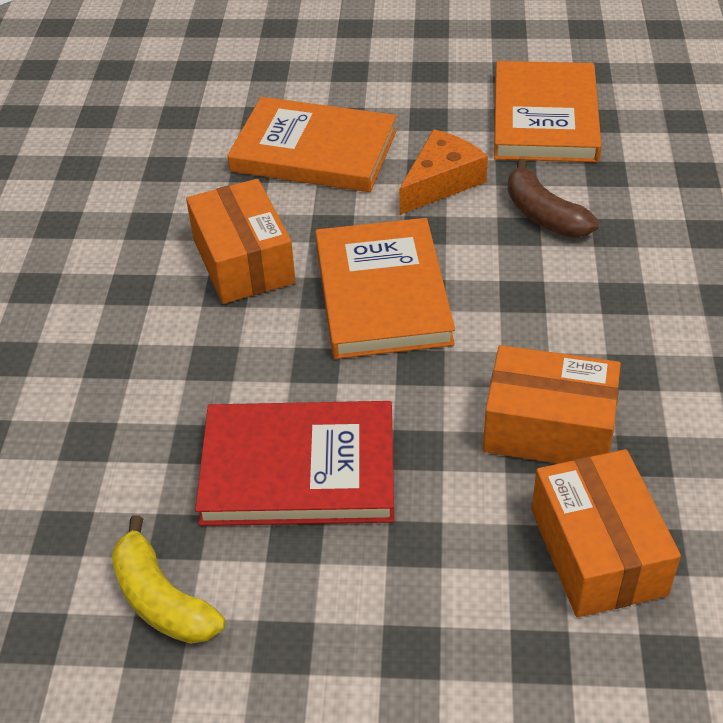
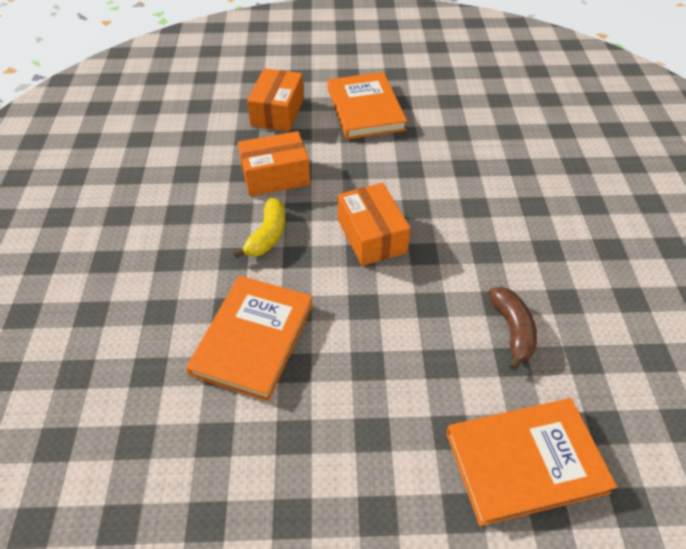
orange cheese: [399,130,488,215] = 1 -> none = 0
red book: [195,401,394,526] = 1 -> none = 0

